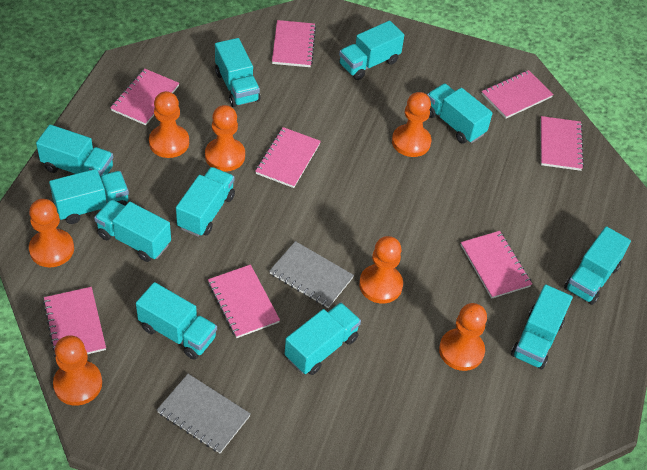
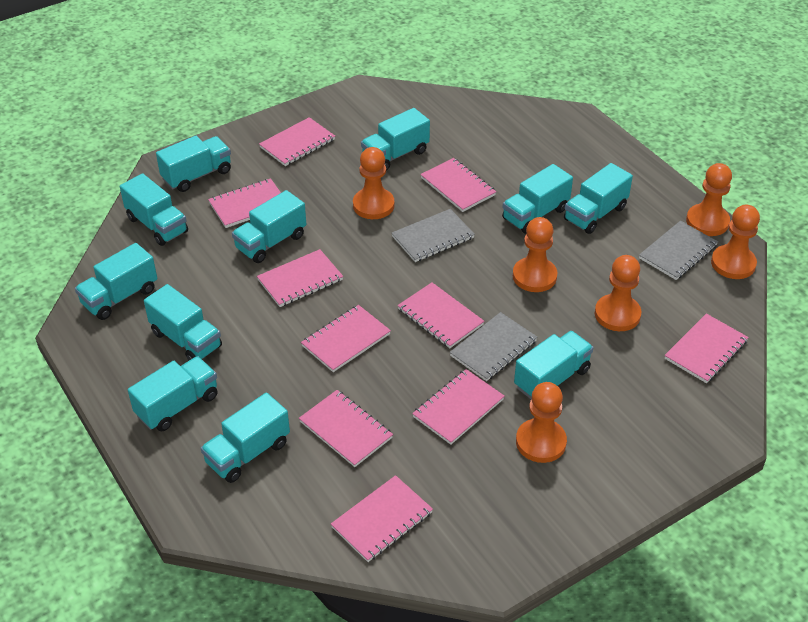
grey notebook: [157,374,251,453] [269,241,354,308] = 2 -> [392,209,475,262] [450,312,537,381] [639,220,718,280] = 3
orange pawn: [29,199,74,267] [53,335,102,406] [149,91,189,158] [205,105,245,172] [359,236,403,303] [392,92,431,157] [439,303,487,371] = 7 -> [353,147,394,219] [513,217,557,292] [516,382,567,463] [595,255,641,331] [686,163,732,236] [711,205,760,279] = 6
pink notebook: [43,287,106,357] [110,69,179,125] [208,264,280,338] [255,127,321,188] [272,20,316,67] [461,231,532,299] [482,70,554,119] [541,116,584,171] = 8 -> [208,178,281,228] [257,249,343,307] [259,117,335,166] [299,390,393,467] [301,305,391,372] [331,475,433,562] [398,282,484,348] [412,369,504,445] [420,158,496,212] [665,314,749,383] = 10

